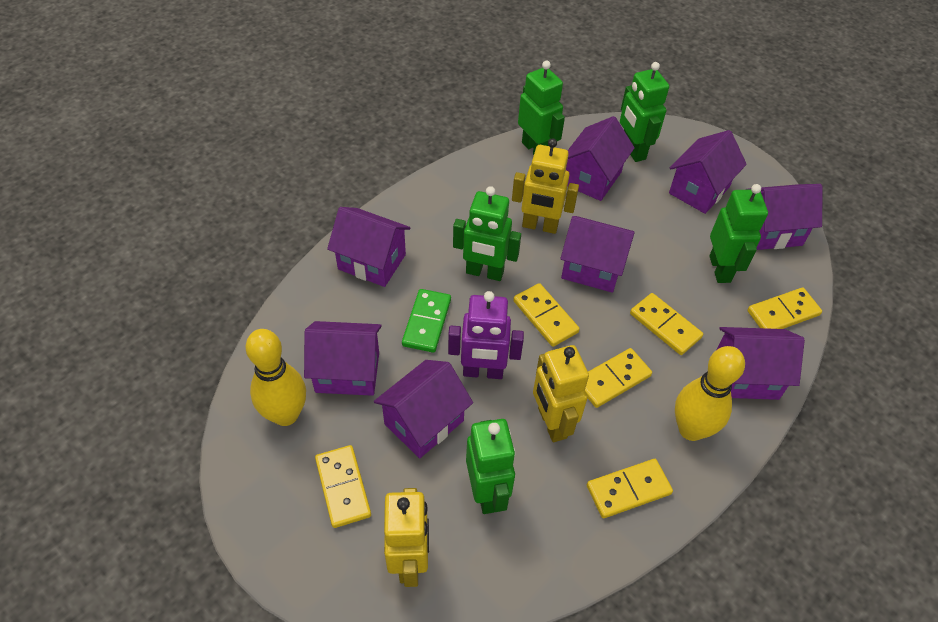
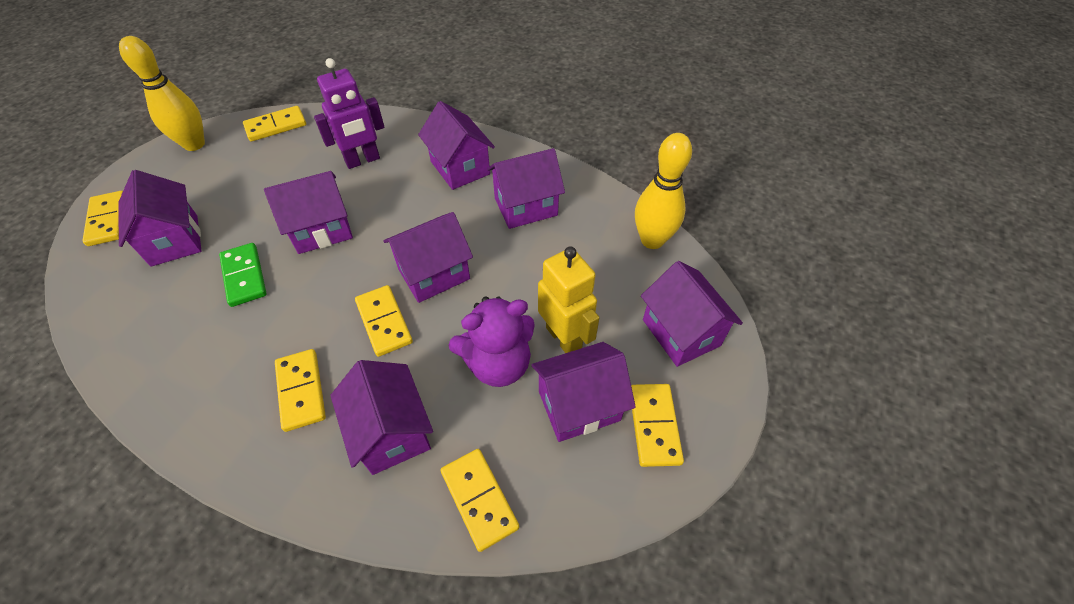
green robot: [453,186,521,281] [466,419,516,514] [518,61,565,155] [620,62,669,162] [709,184,768,283] = 5 -> none = 0
purple teddy bear: none = 0 -> [449,297,535,387] = 1
yellow robot: [384,488,429,587] [512,138,579,234] [533,345,589,442] = 3 -> [538,246,599,353] = 1

